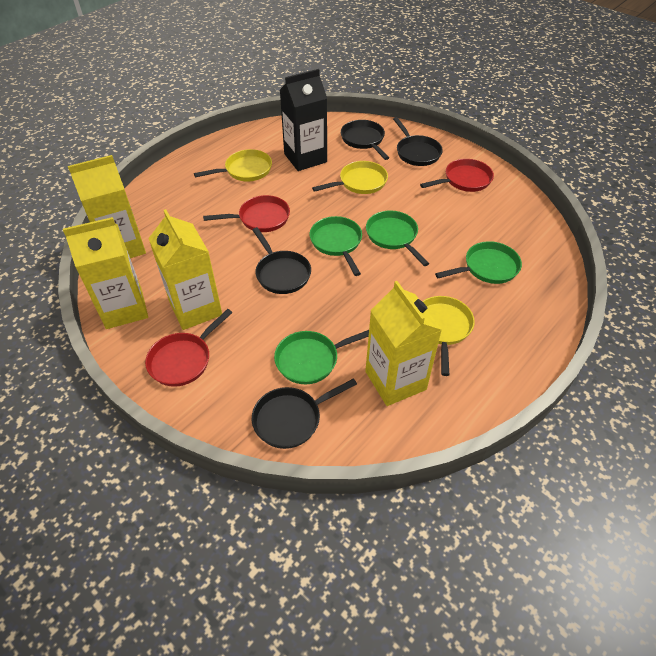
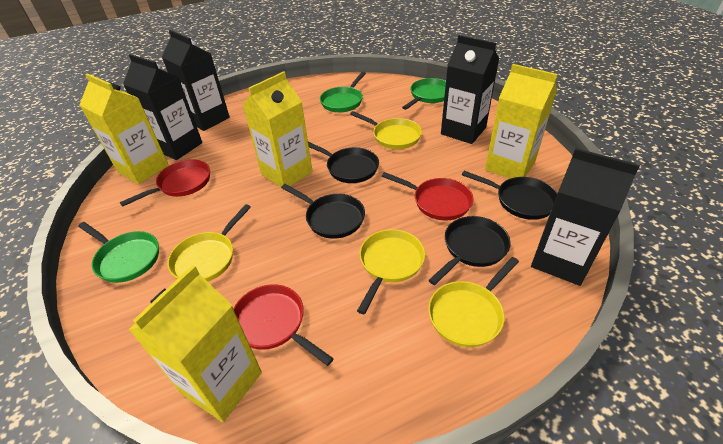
black carton: [280,69,327,171] = 1 -> [123,54,202,160] [162,30,230,131] [441,35,499,144] [531,148,640,286] = 4
green pan: [274,330,369,384] [309,216,362,276] [366,211,429,266] [435,241,522,284] = 4 -> [78,222,159,283] [320,72,366,112] [402,78,446,110] = 3
yellow pan: [194,149,272,181] [312,161,388,194] [422,296,475,376] = 3 -> [167,204,251,282] [350,111,422,149] [357,229,425,314] [428,257,519,347] = 4

